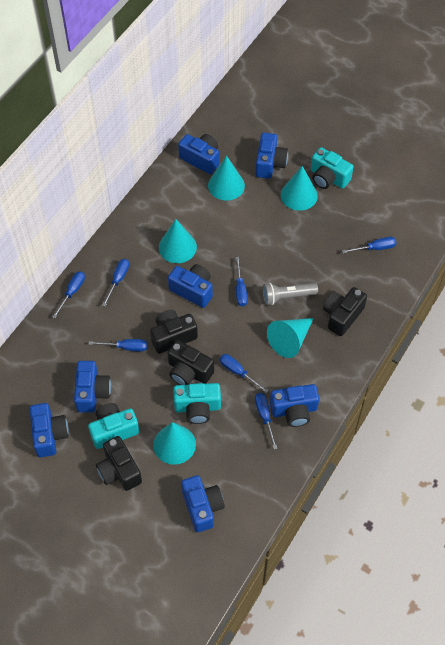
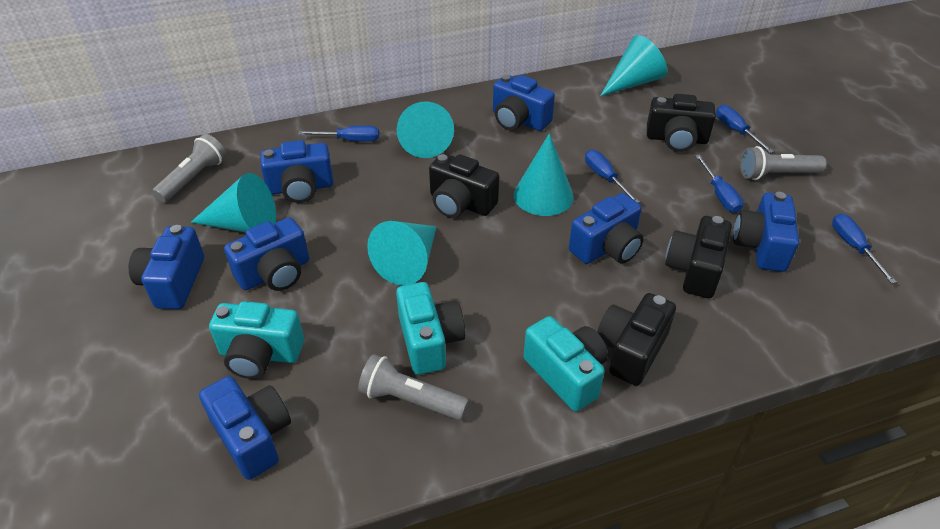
blue screwdriver: [53,271,85,318] [89,339,147,352] [102,259,129,306] [220,354,268,393] [236,257,248,307] [255,393,278,449] [342,237,396,253] = 7 -> [298,126,379,142] [585,150,640,203] [695,154,743,213] [716,105,774,153] [832,214,897,284] = 5
grey flashlight: [263,283,318,305] = 1 -> [152,134,226,202] [358,354,469,420] [740,146,827,180] = 3

